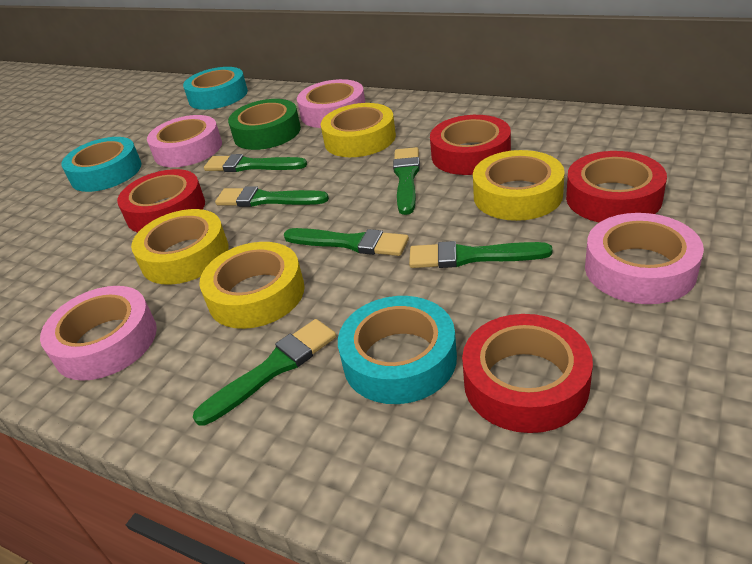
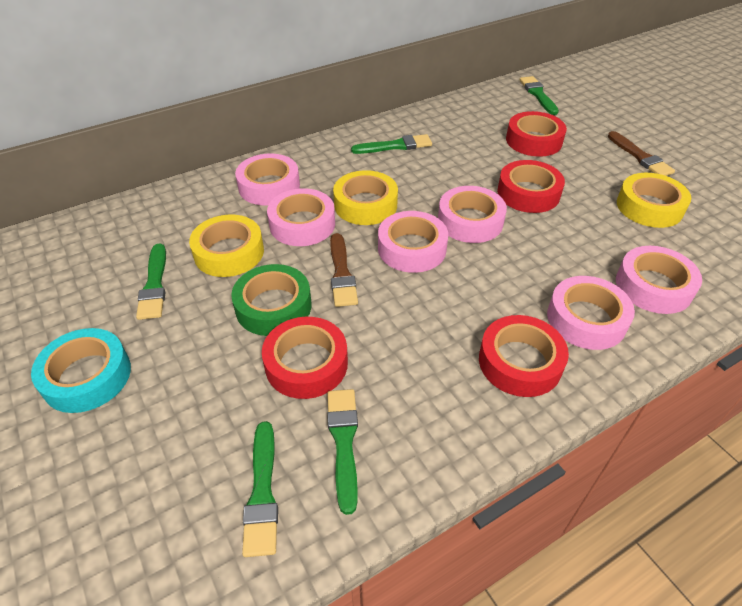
brown brush: none = 0 -> [330,233,358,307] [608,131,675,176] = 2
green brush: [193,319,336,426] [204,154,307,172] [215,186,329,207] [284,228,409,256] [393,147,420,215] [409,241,553,268] = 6 -> [136,244,166,320] [242,421,278,557] [327,389,358,515] [351,134,432,154] [520,76,559,115] = 5
pink tape: [40,286,157,381] [147,115,222,167] [297,79,365,128] [585,213,704,304] = 4 -> [235,154,300,205] [267,188,335,246] [378,211,448,273] [438,186,507,243] [547,276,635,350] [616,246,702,314] = 6
turquoise tape: [62,137,141,192] [183,67,248,110] [338,296,457,404] = 3 -> [31,328,131,413] = 1
yellow tape: [131,209,229,285] [199,242,305,329] [321,103,396,157] [473,150,565,221] = 4 -> [189,215,264,277] [333,170,398,225] [617,173,691,228] = 3

